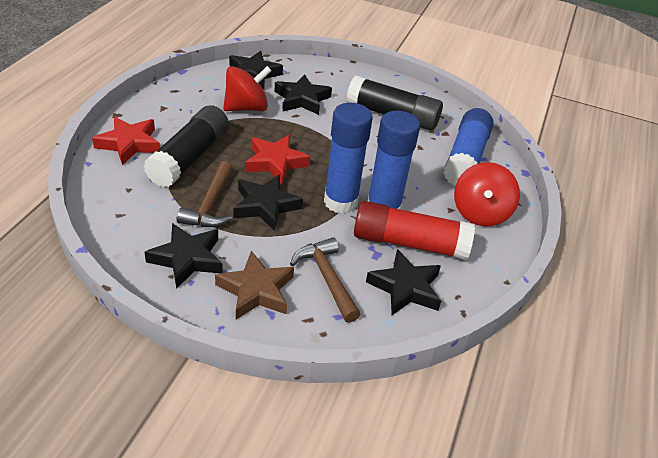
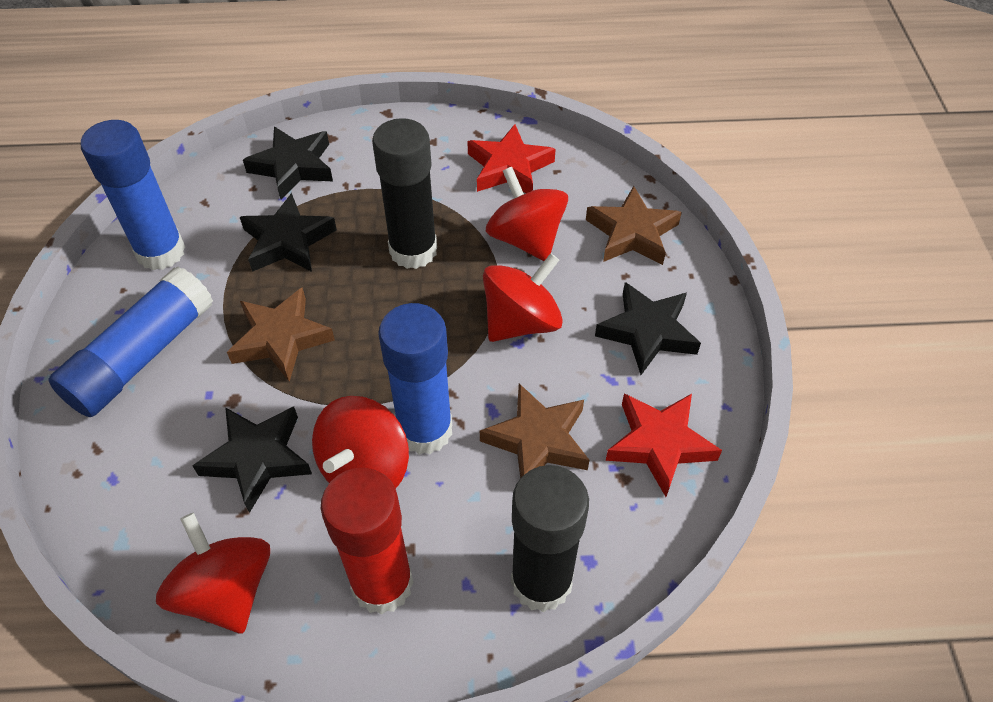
black star: [145,223,223,289] [229,51,283,89] [233,175,303,231] [274,74,332,115] [366,249,441,315] = 5 -> [192,406,312,513] [240,193,337,272] [243,127,333,199] [595,282,701,375] = 4
brown hammer: [177,161,233,227] [290,237,361,323] = 2 -> none = 0
brown star: [215,251,294,320] = 1 -> [227,287,335,382] [480,383,589,479] [586,186,682,265] = 3
red spinning top: [223,66,272,111] [454,162,520,226] = 2 -> [156,513,270,633] [312,396,409,488] [483,253,563,342] [486,167,568,261] = 4

